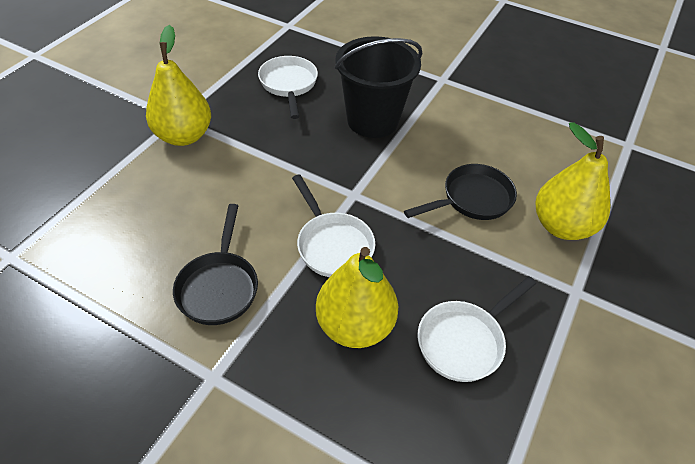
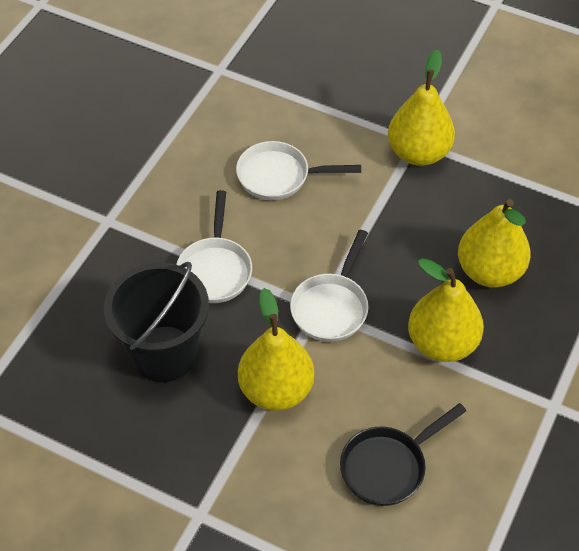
black pan: [173,204,258,325] [404,164,517,220] = 2 -> [340,403,466,506] = 1
yellow pear: [146,25,211,146] [316,247,398,348] [536,122,610,240] = 3 -> [238,288,314,411] [388,50,455,166] [408,258,484,362] [458,199,531,287] = 4

